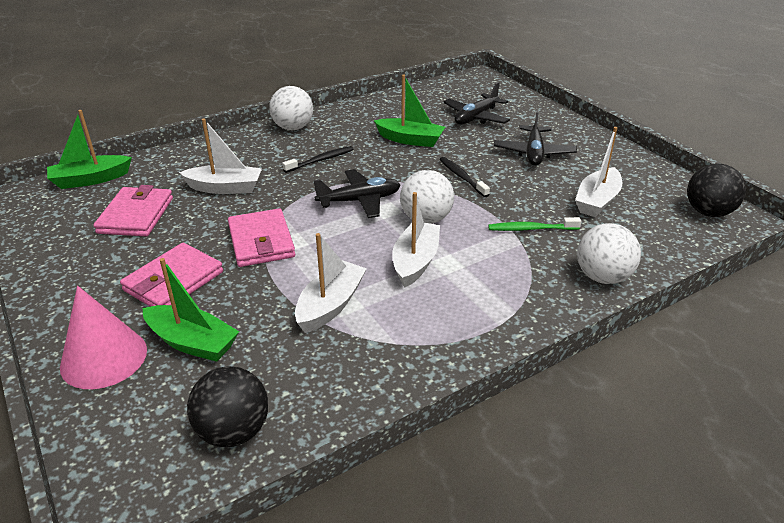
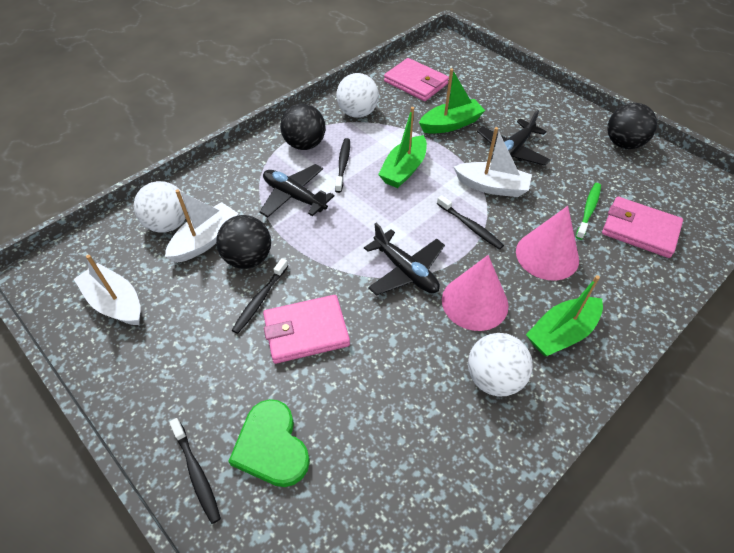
black ball: [187,366,268,447] [687,164,746,217] = 2 -> [216,215,271,269] [280,104,325,150] [607,103,657,149] = 3
black toothbrush: [282,146,354,173] [439,157,490,197] = 2 -> [169,418,221,524] [232,258,288,334] [335,138,350,193] [437,195,504,249] = 4
green heart: none = 0 -> [228,399,310,487] = 1
pink cone: [60,286,147,389] = 1 -> [442,255,509,331] [516,206,579,281] = 2
white boat: [179,119,262,194] [295,233,367,333] [392,192,440,287] [575,127,622,217] = 4 -> [74,255,141,325] [165,189,239,263] [454,127,532,197] = 3

